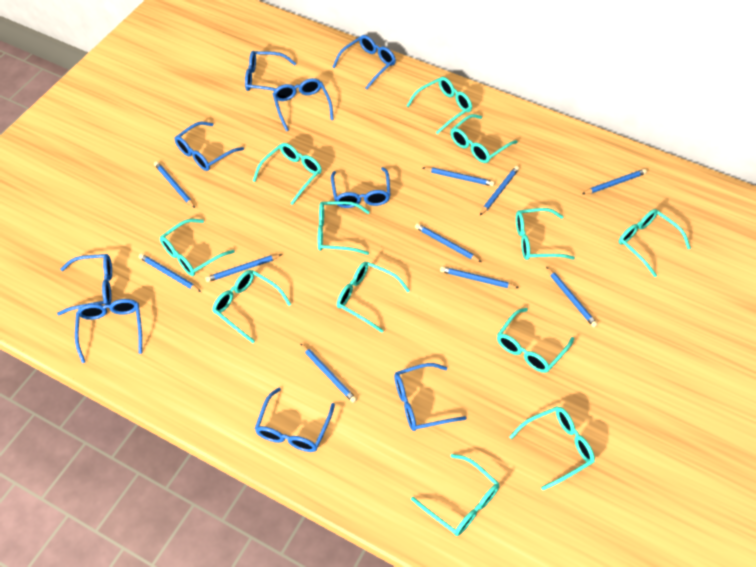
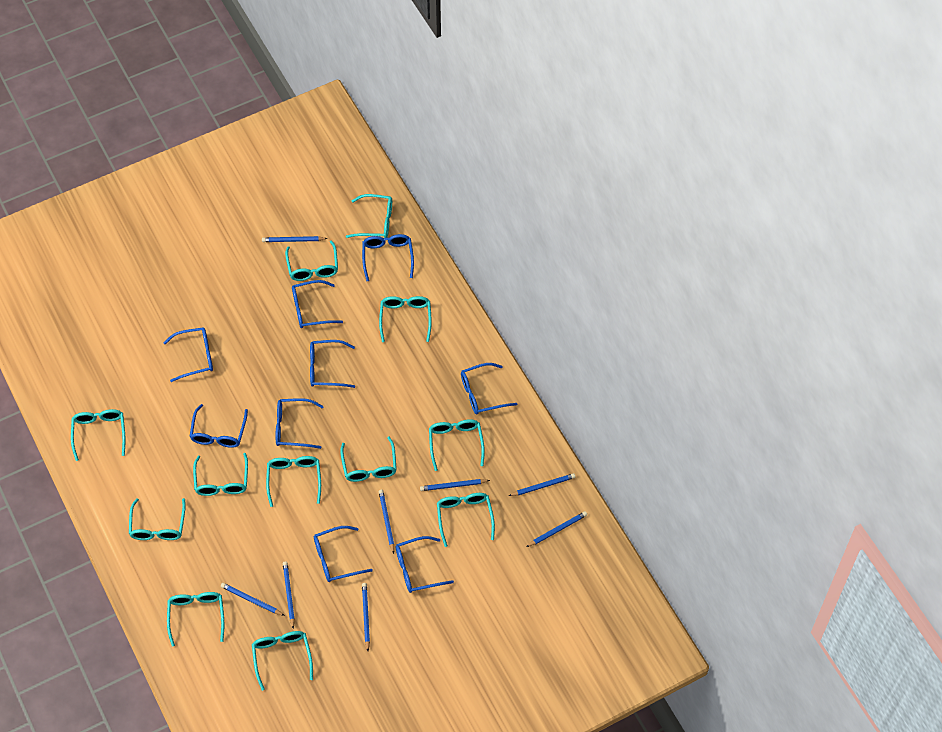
blue pencil: [139,253,201,292] [154,161,195,208] [205,254,282,282] [300,343,357,403] [415,223,482,262] [423,167,495,186] [440,266,519,288] [480,166,519,215] [546,267,598,327] [582,169,647,194] = 10 -> [221,583,285,616] [262,236,328,242] [283,561,295,629] [362,583,370,651] [379,490,394,554] [420,479,490,491] [509,473,576,496] [526,511,587,547] = 8

